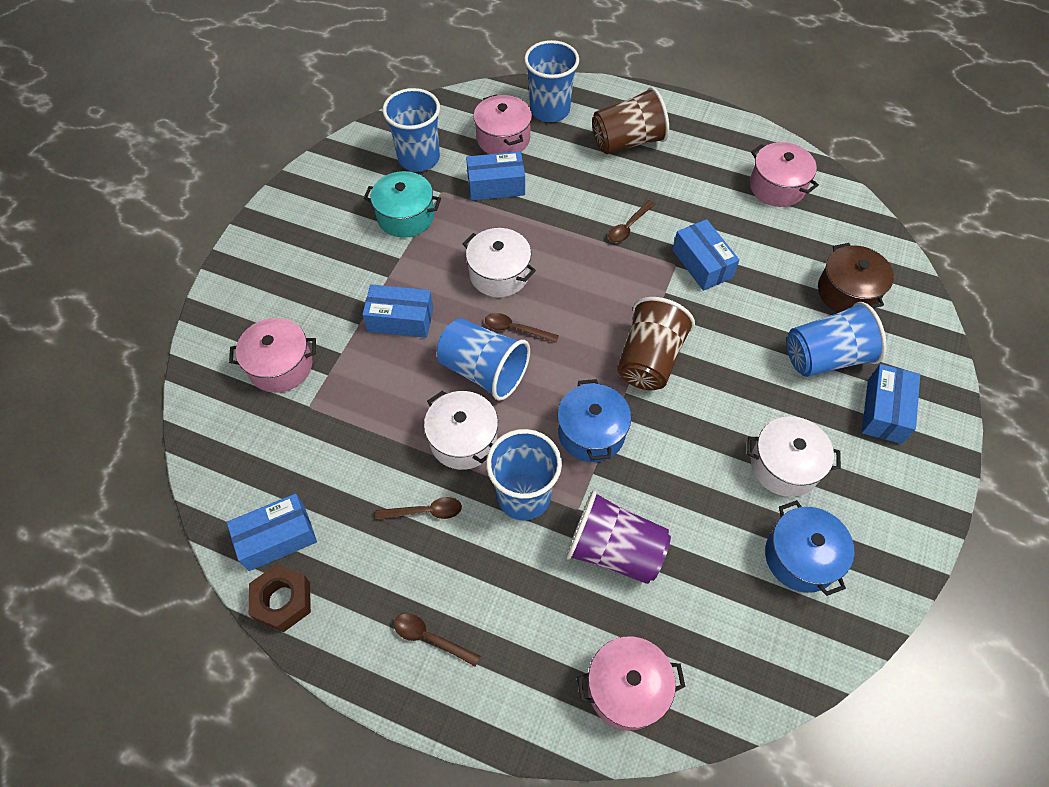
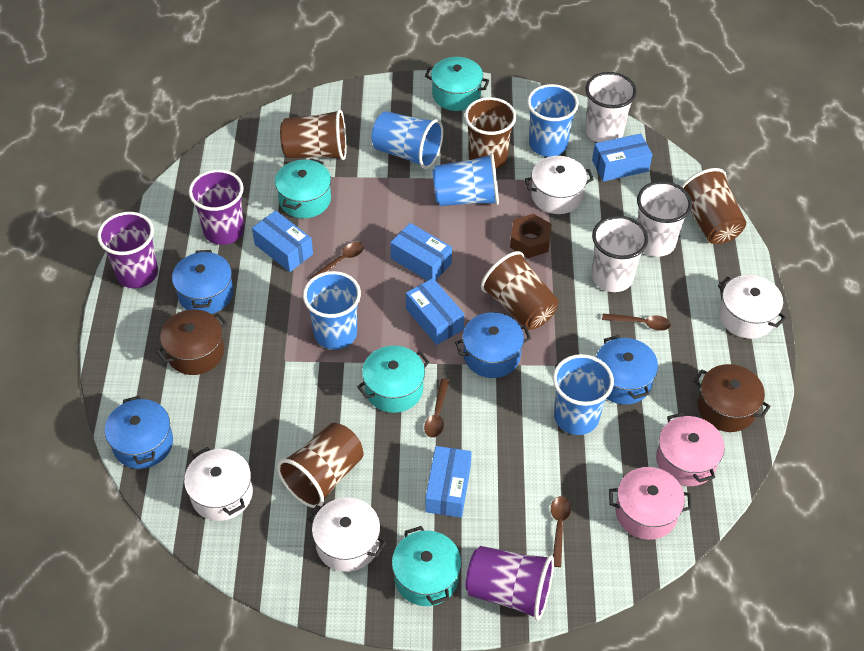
blue pot: [557,379,631,462] [765,500,854,596] = 2 -> [105,396,173,469] [172,250,234,314] [455,312,531,378] [596,335,658,405] = 4
brown cup: [592,87,669,154] [617,297,695,390] = 2 -> [277,423,363,508] [280,109,347,160] [465,97,516,169] [481,251,559,330] [681,168,746,244] = 5
brown pot: [818,243,894,313] = 1 -> [156,310,227,375] [694,364,771,432] = 2
pink pot: [229,318,316,393] [474,94,532,154] [577,636,686,731] [750,142,819,207] = 4 -> [609,467,692,540] [656,412,725,486] = 2
purple cup: [566,490,671,584] = 1 -> [97,212,158,288] [189,170,244,245] [465,546,554,620] = 3
turquoise pot: [364,171,441,238] = 1 -> [275,158,331,218] [357,346,430,413] [392,526,461,606] [425,57,489,111] = 4
white cup: none = 0 -> [585,72,637,143] [592,215,648,292] [637,181,692,257] = 3
white pot: [424,391,498,470] [463,228,536,297] [747,416,841,497] = 3 -> [184,447,253,521] [307,497,387,572] [524,156,594,214] [718,275,786,339] = 4

